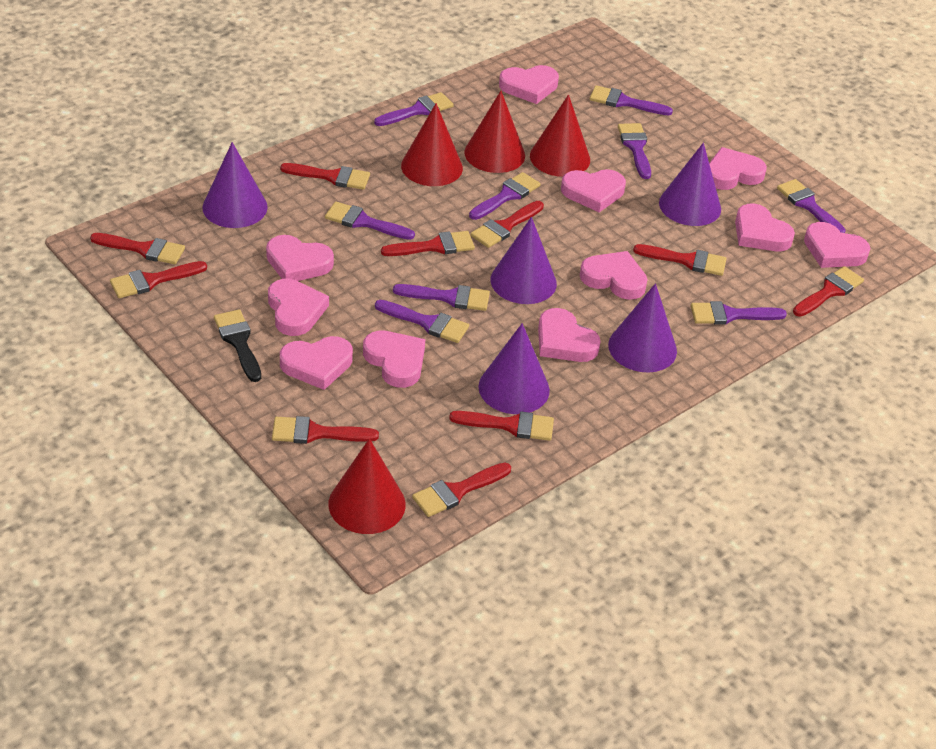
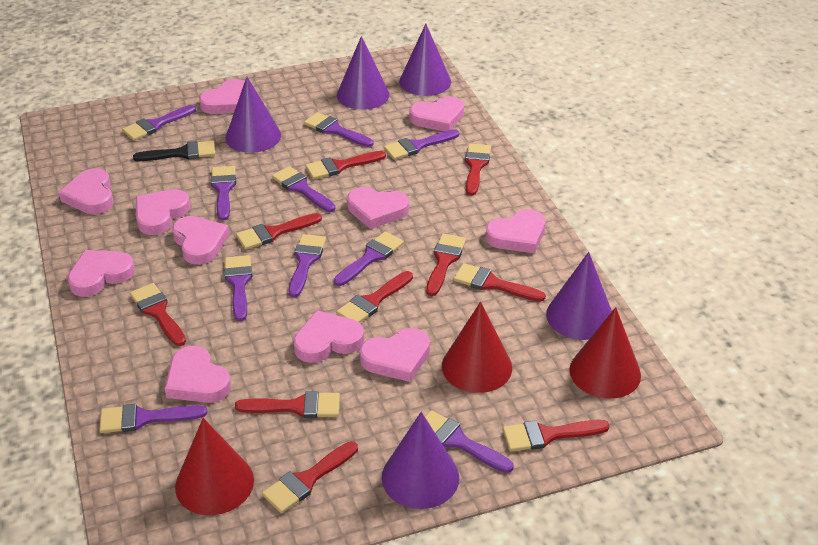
purple brush: [325,201,415,240] [374,92,454,126] [375,300,469,343] [393,284,490,311] [469,172,541,220] [590,85,673,116] [618,123,651,179] [691,301,787,325] [777,179,846,233] = 9 -> [99,404,207,433] [122,105,196,140] [211,166,236,221] [224,255,252,321] [272,166,335,212] [289,234,326,297] [304,112,373,147] [334,232,404,286] [384,129,459,160] [425,410,514,473] = 10
red cone: [329,438,406,534] [401,103,463,186] [464,91,525,173] [530,94,590,177] = 4 -> [175,418,254,515] [442,302,512,393] [570,307,641,399] = 3

